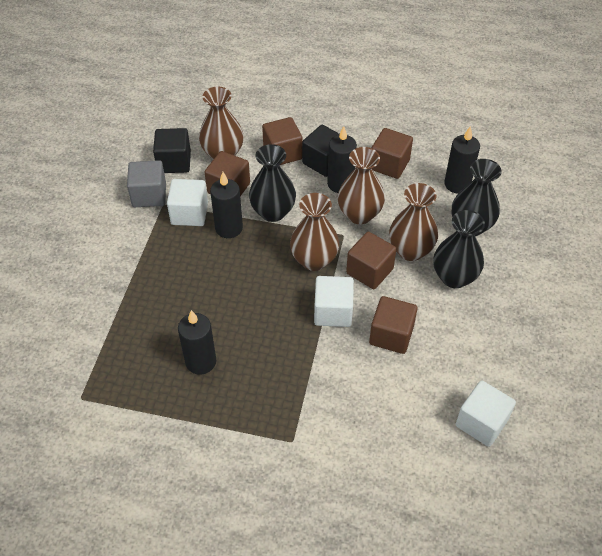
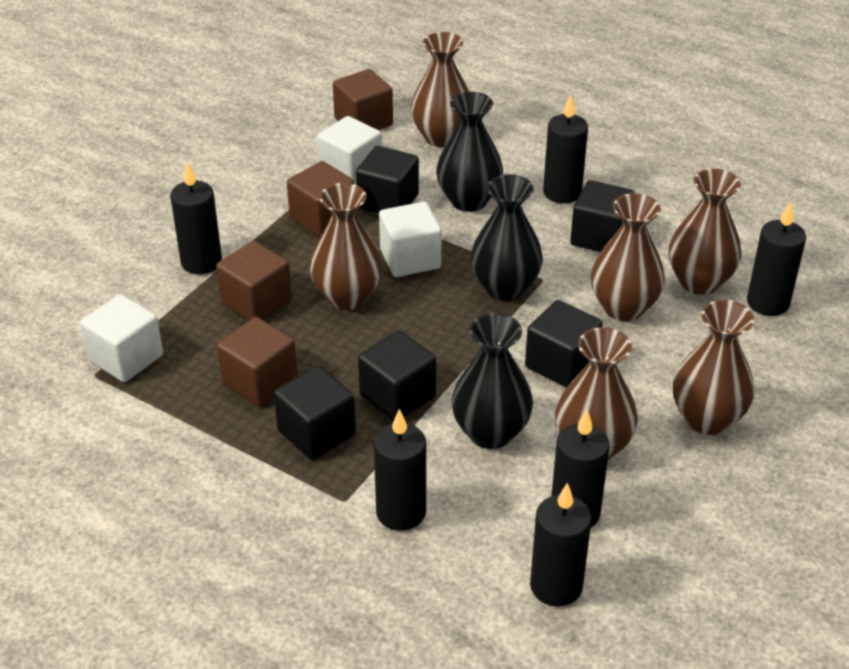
black candle: [178,310,216,375] [210,172,243,238] [327,126,357,193] [444,126,480,193] = 4 -> [170,162,222,274] [374,409,426,531] [530,483,592,607] [543,95,588,203] [551,410,610,527] [747,202,806,316] = 6
black cube: [153,128,191,173] [302,125,340,177] = 2 -> [274,366,356,460] [356,146,419,213] [358,330,436,421] [525,300,603,388] [570,180,635,252] = 5
brown cube: [205,151,250,196] [262,117,302,165] [346,232,396,289] [369,296,418,354] [372,128,413,179] = 5 -> [216,241,292,321] [217,317,298,407] [287,161,356,237] [333,69,393,130] = 4
brown vase: [199,87,244,159] [290,193,339,271] [338,147,385,224] [389,183,438,261] = 4 -> [310,183,383,310] [411,32,469,147] [555,327,638,460] [591,193,665,321] [669,169,741,295] [673,300,754,435] = 6
grey cube: [127,160,166,207] = 1 -> none = 0

